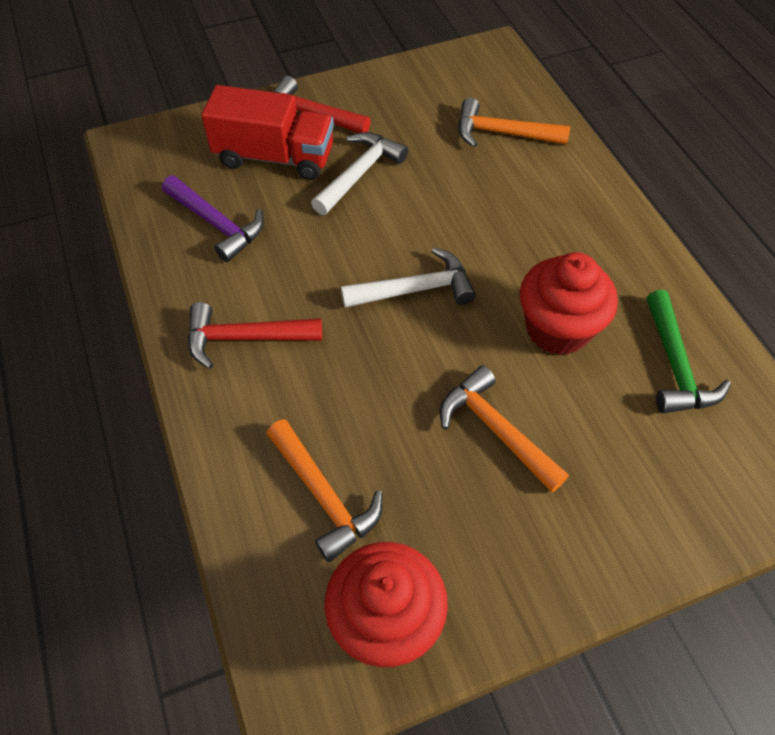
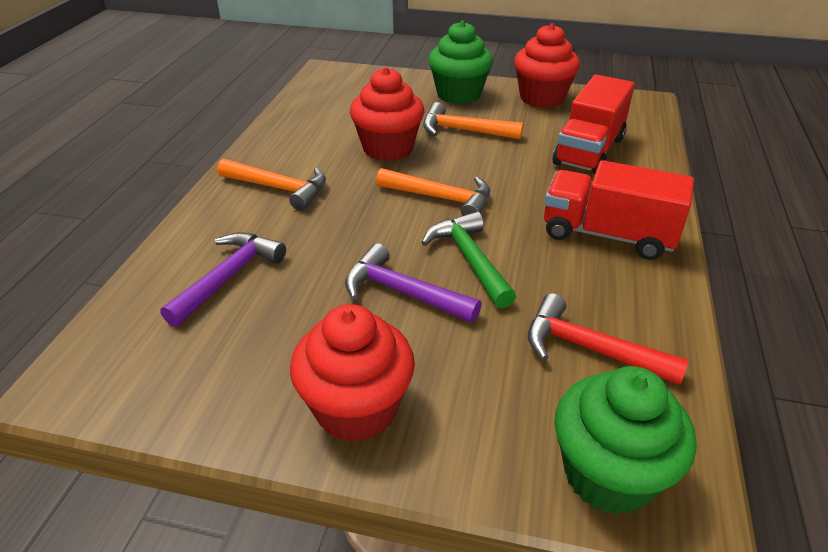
green cupcake: none = 0 -> [428,20,493,104] [555,366,696,515] = 2
purple hammer: [162,176,264,262] = 1 -> [161,232,286,327] [345,243,482,323] = 2
red cupcake: [325,542,448,667] [520,252,618,355] = 2 -> [290,304,415,442] [350,67,425,161] [514,23,580,108] = 3
red hammer: [188,302,322,369] [274,76,371,133] = 2 -> [528,293,689,385] = 1
red truck: [201,85,334,180] = 1 -> [544,160,694,260] [553,75,635,174] = 2
white hammer: [311,132,408,215] [341,248,476,308] = 2 -> none = 0

